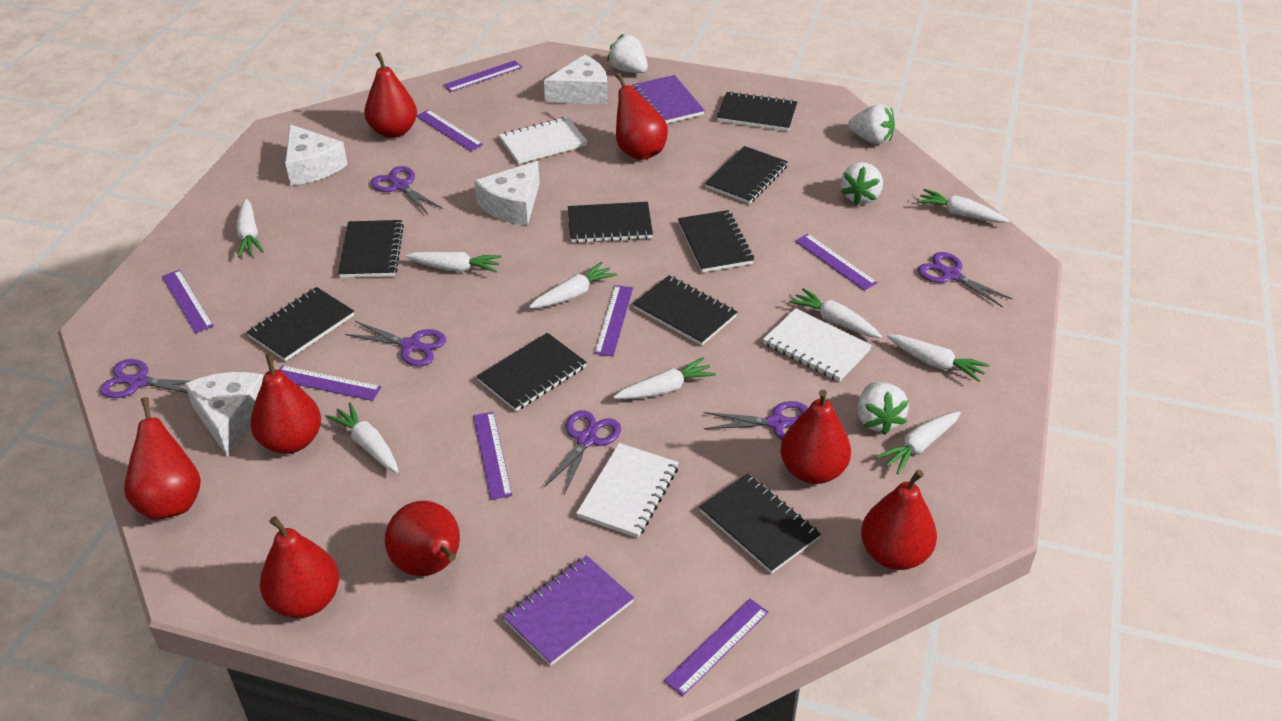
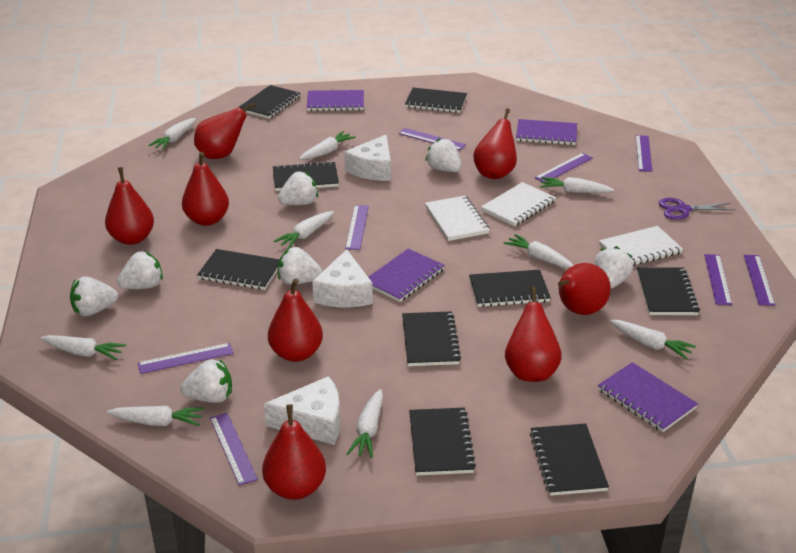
purple notebook: [503,555,634,666] [632,75,705,123] = 2 -> [307,90,364,111] [368,249,445,302] [516,119,577,145] [598,362,698,432] = 4
purple scissors: [100,359,190,398] [345,321,446,366] [371,166,443,214] [544,410,621,495] [704,401,808,440] [918,252,1013,307] = 6 -> [658,198,736,220] = 1
white cheese: [185,372,264,456] [285,124,348,185] [475,161,540,225] [544,55,608,104] = 4 -> [264,376,340,445] [312,249,373,308] [344,135,391,181] = 3
white strawberry: [607,34,648,73] [841,162,883,206] [848,104,895,144] [858,382,909,435] = 4 -> [70,276,118,316] [117,251,163,289] [180,359,232,403] [278,171,318,205] [278,247,323,285] [425,138,462,172] [595,246,633,288] = 7

